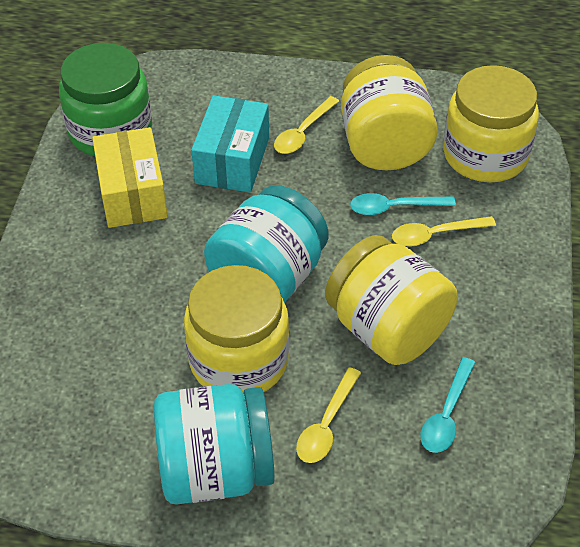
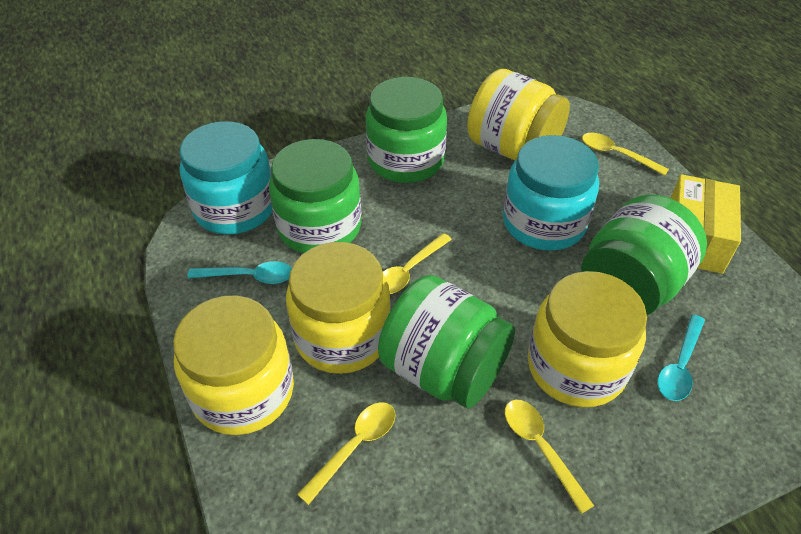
green jar: [59,43,152,156] = 1 -> [269,139,361,253] [366,77,447,183] [378,275,515,408] [581,194,707,315] = 4
turquoise box: [191,95,269,192] = 1 -> none = 0
yellow spoon: [274,96,339,154] [296,367,361,463] [392,216,496,247] = 3 -> [297,402,396,505] [383,233,452,294] [505,400,594,514] [582,133,669,176] = 4

